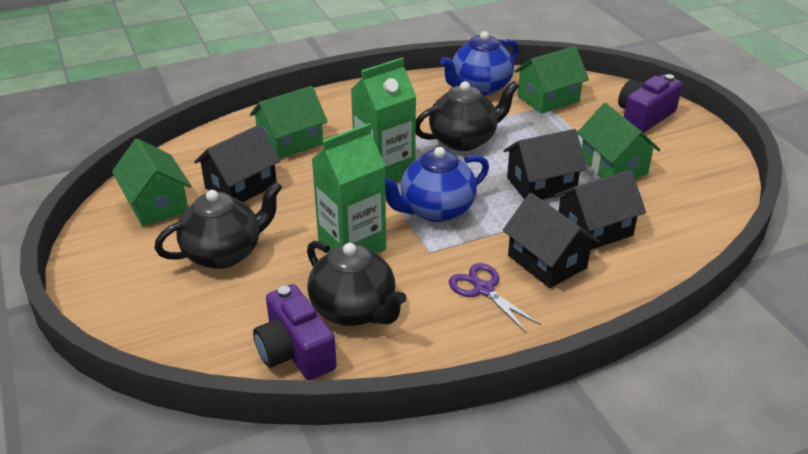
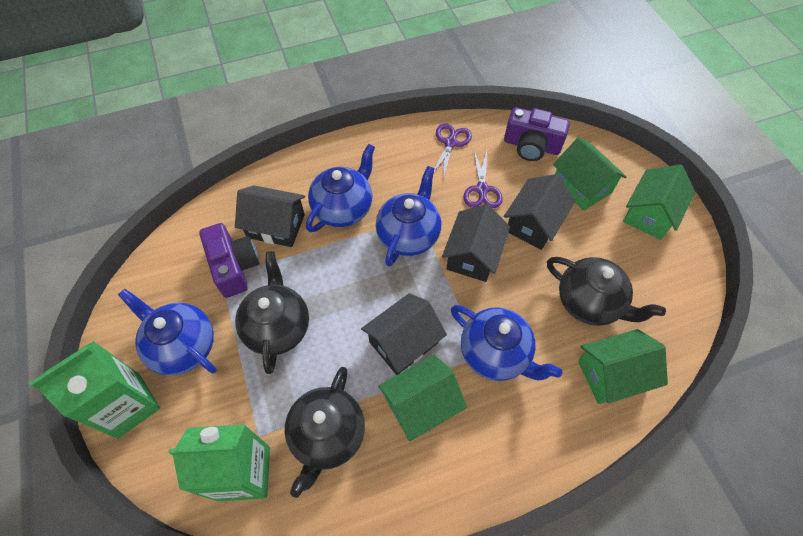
blue teapot: [385,147,489,222] [440,31,519,96] = 2 -> [118,289,217,375] [306,144,375,232] [376,166,442,266] [451,305,562,381] = 4
purple scissors: [449,263,541,332] = 1 -> [434,123,472,180] [463,151,502,208] = 2

